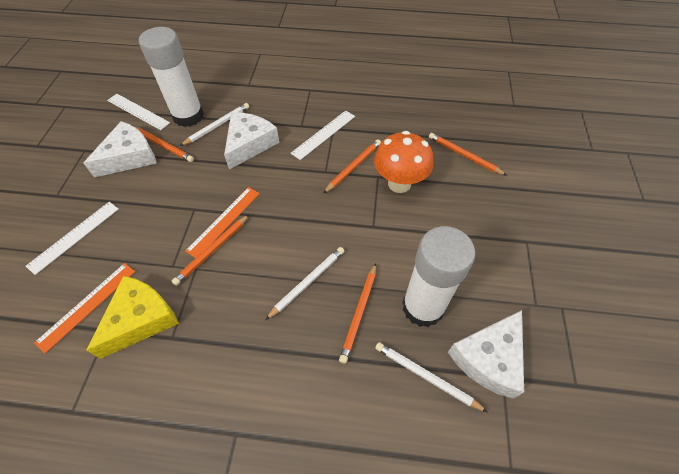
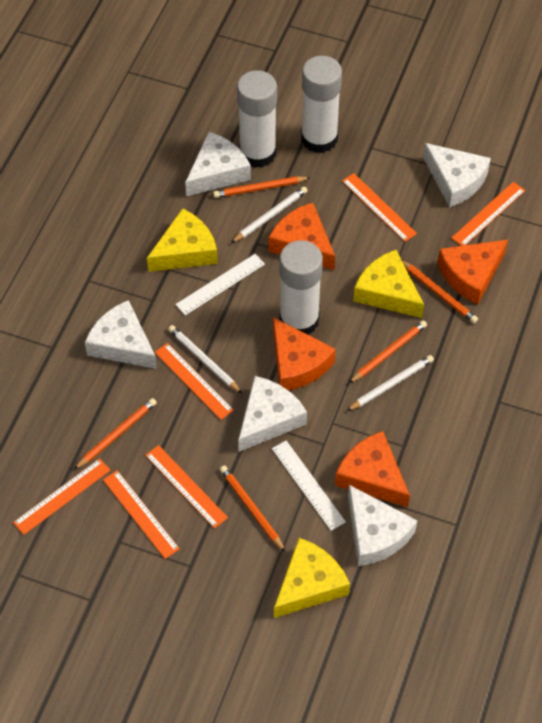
orange cheese: none = 0 -> [269,203,335,270] [273,317,336,390] [335,431,410,507] [437,239,508,305] = 4
orange mushroom: [374,131,433,193] = 1 -> none = 0
orange ruler: [34,263,135,353] [185,187,260,258] = 2 -> [13,458,111,535] [103,470,180,559] [145,445,228,529] [155,343,234,420] [342,173,417,242] [451,182,525,246] = 6
white cheese: [84,121,157,178] [224,112,279,170] [448,310,524,399] = 3 -> [85,300,157,369] [185,132,251,196] [238,376,307,452] [348,485,418,566] [423,143,491,208] = 5
white glue stick: [139,27,204,127] [402,226,475,327] = 2 -> [237,70,277,168] [279,240,323,335] [301,56,342,153] = 3
white ruler: [26,202,119,275] [107,94,170,130] [291,110,355,160] = 3 -> [175,254,265,315] [272,440,346,531] = 2
yellow cheese: [86,276,179,359] = 1 -> [147,208,218,272] [274,538,350,618] [353,250,424,318] = 3

